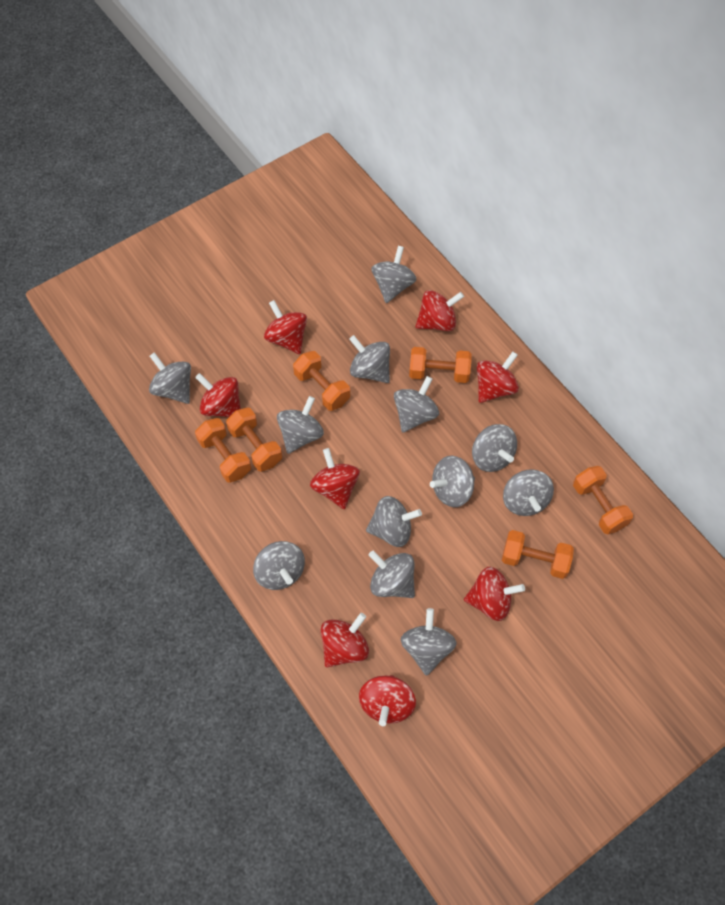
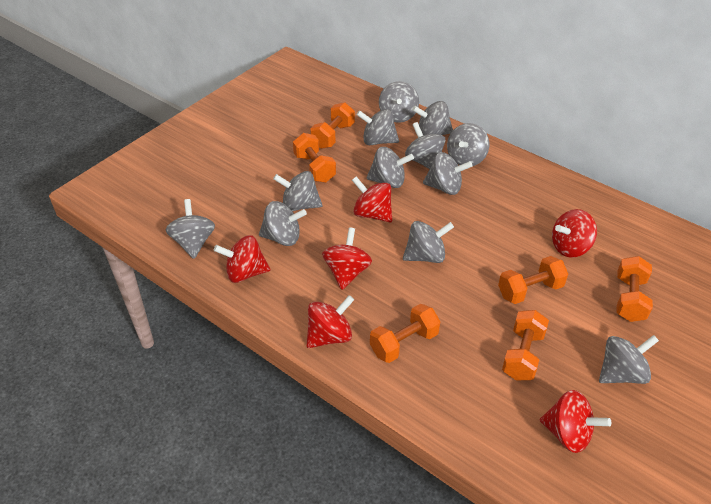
red spinning top: [195,373,241,417] [264,300,307,354] [310,448,360,509] [321,613,369,668] [359,675,416,726] [415,290,464,331] [464,567,525,621] [477,352,519,403] = 8 -> [214,235,270,283] [307,295,354,348] [322,227,372,290] [352,177,392,223] [540,390,611,453] [552,209,597,258] = 6

